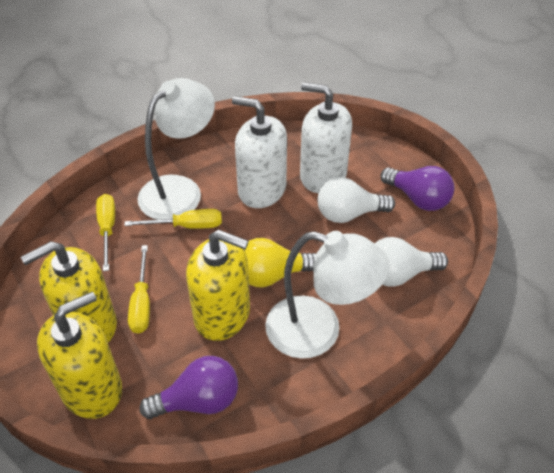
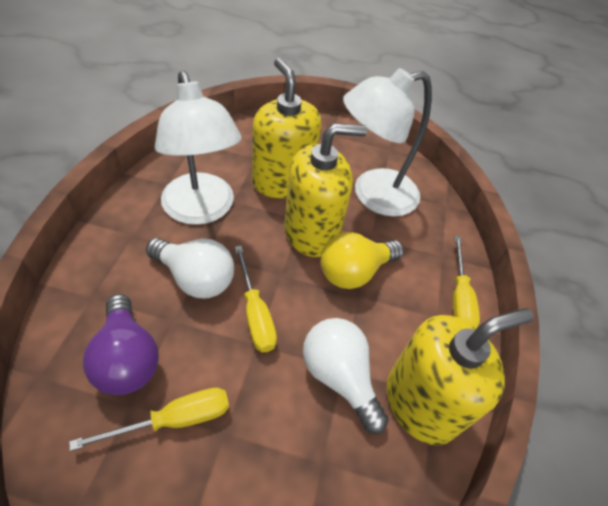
purple light bulb: [139,356,238,419] [380,166,455,211] = 2 -> [83,294,159,395] = 1
white soap dispenser: [232,96,287,208] [300,82,352,193] = 2 -> none = 0

